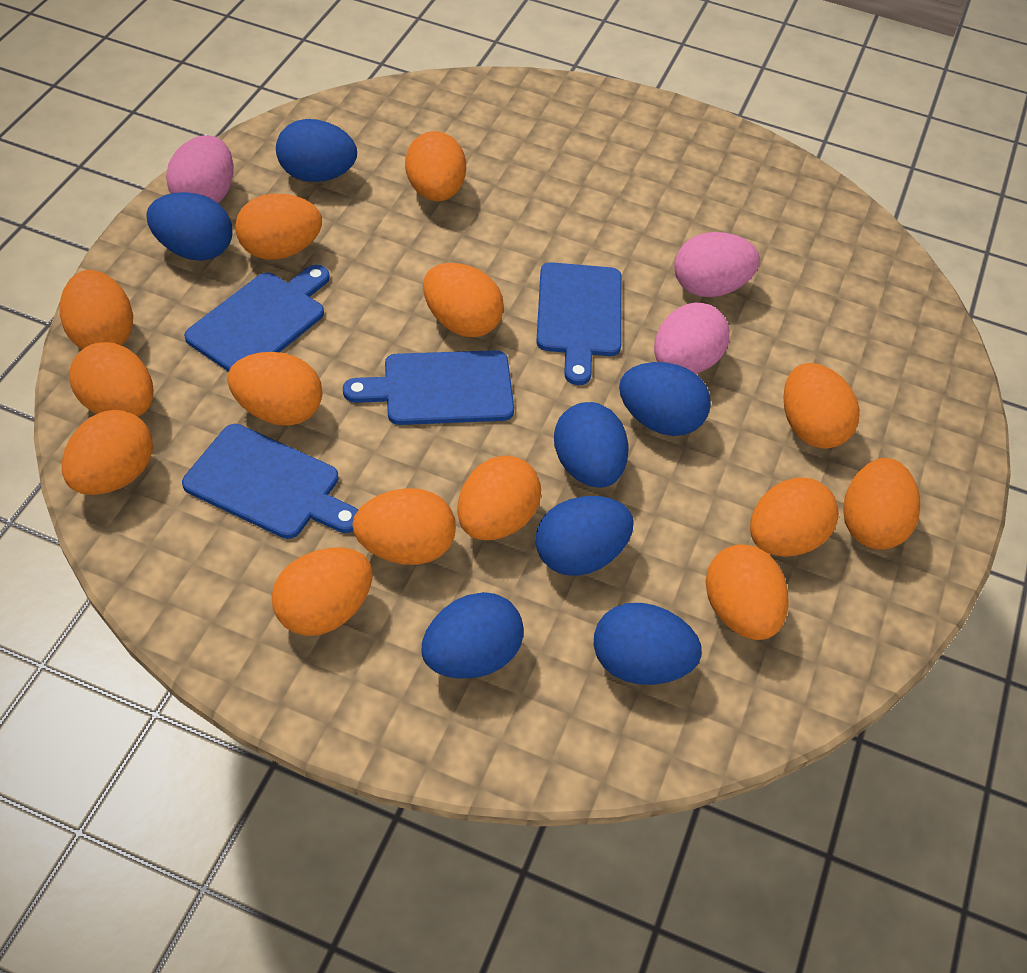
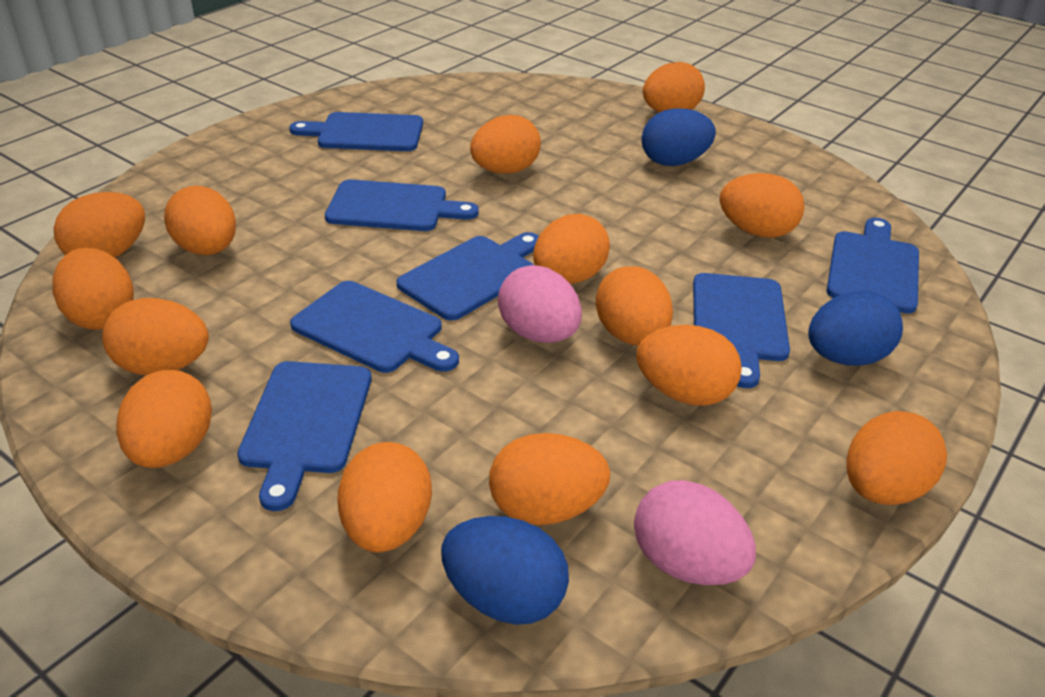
blue cutting board: [182,424,358,539] [184,265,330,372] [343,350,514,425] [536,262,622,385] = 4 -> [237,361,372,511] [289,112,423,151] [290,281,459,373] [325,179,479,231] [396,232,539,321] [693,273,790,388] [827,218,919,314] = 7
blue egg: [146,192,232,261] [276,119,357,182] [422,592,524,679] [536,496,634,576] [554,402,629,488] [594,603,702,685] [619,362,711,436] = 7 -> [441,516,569,625] [642,108,716,166] [808,290,903,366] = 3
pink egg: [166,135,234,203] [654,303,730,374] [674,232,760,297] = 3 -> [498,265,582,343] [634,480,756,585] = 2

